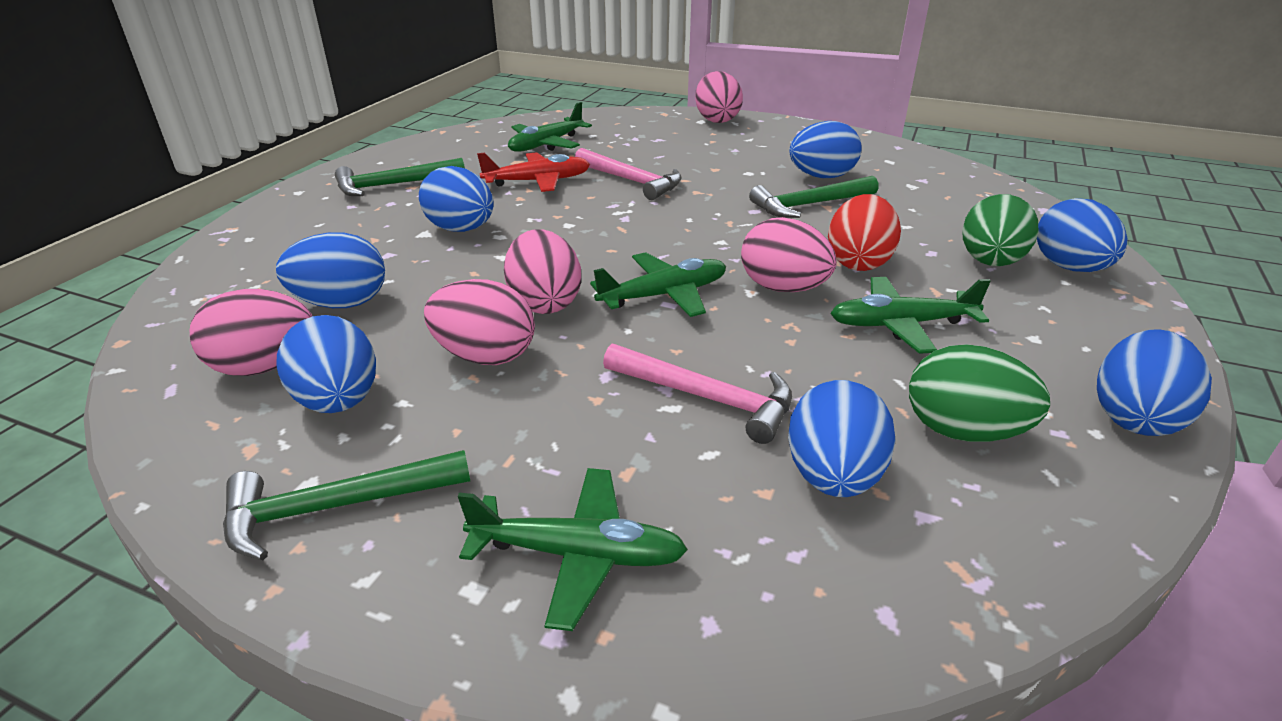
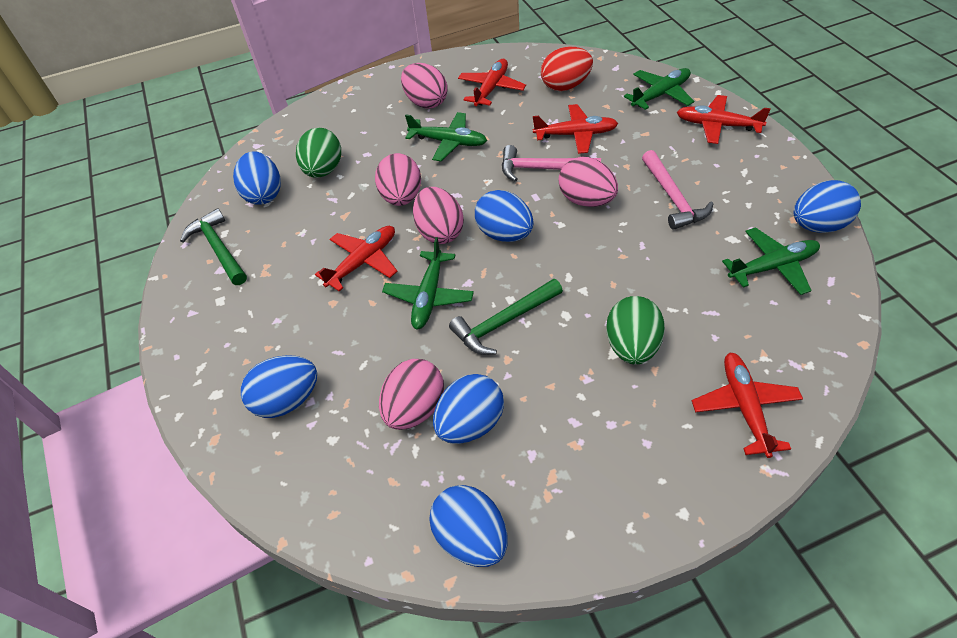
blue egg: [276,232,385,308] [276,315,376,413] [419,166,494,232] [788,380,896,497] [789,121,862,178] [1037,198,1127,272] [1097,329,1212,436] = 7 -> [233,151,281,205] [241,355,317,418] [430,485,508,567] [433,374,504,444] [475,190,534,242] [794,180,861,233] = 6
green hammer: [223,450,470,560] [335,158,465,196] [749,176,878,218] = 3 -> [180,208,247,285] [449,279,563,355] = 2
red plane: [477,152,590,192] = 1 -> [315,226,398,291] [458,59,526,106] [533,104,618,154] [677,95,771,144] [692,352,803,458] = 5

